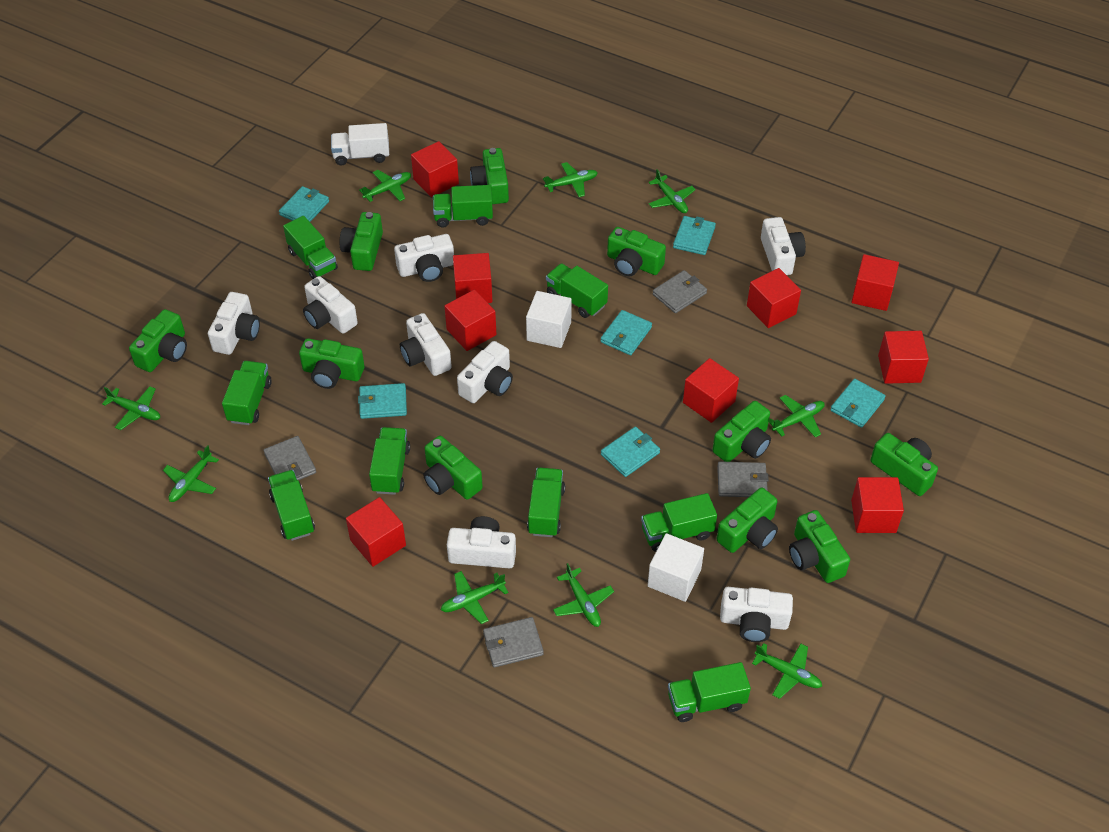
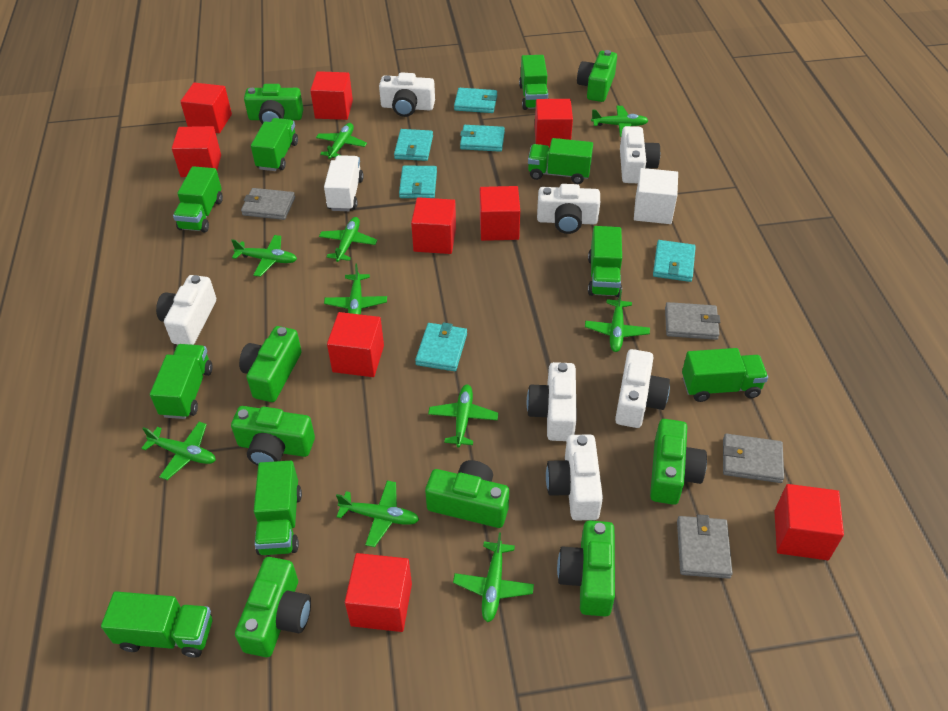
green camera: [129,309,187,372] [299,338,364,389] [340,212,383,271] [423,436,483,500] [470,148,509,204] [607,227,666,276] [713,401,771,462] [717,488,778,553] [789,510,850,583] [870,433,938,496] = 10 -> [231,406,315,466] [235,557,311,657] [239,326,302,402] [244,84,303,124] [425,460,509,528] [557,520,615,617] [577,50,617,102] [650,419,707,505] = 8
green plane: [102,386,160,430] [163,445,219,502] [359,170,411,202] [441,571,508,624] [543,162,598,197] [553,563,614,627] [648,169,696,213] [752,643,822,699] [769,395,825,438] = 9 -> [141,422,216,480] [231,235,297,277] [316,123,367,159] [319,217,377,262] [324,264,387,315] [336,481,419,547] [428,385,498,447] [453,532,534,622] [585,290,650,352] [591,106,649,137] = 10
white camera: [208,292,260,355] [303,276,358,334] [394,234,454,282] [400,313,452,376] [447,516,516,568] [457,341,513,403] [720,587,793,642] [761,217,806,275] = 8 -> [156,275,216,345] [379,72,435,117] [527,362,577,441] [537,184,600,234] [546,434,603,521] [615,349,670,428] [620,126,660,183] = 7
white cube: [526,291,572,348] [648,533,704,602] = 2 -> [634,168,678,224] = 1

